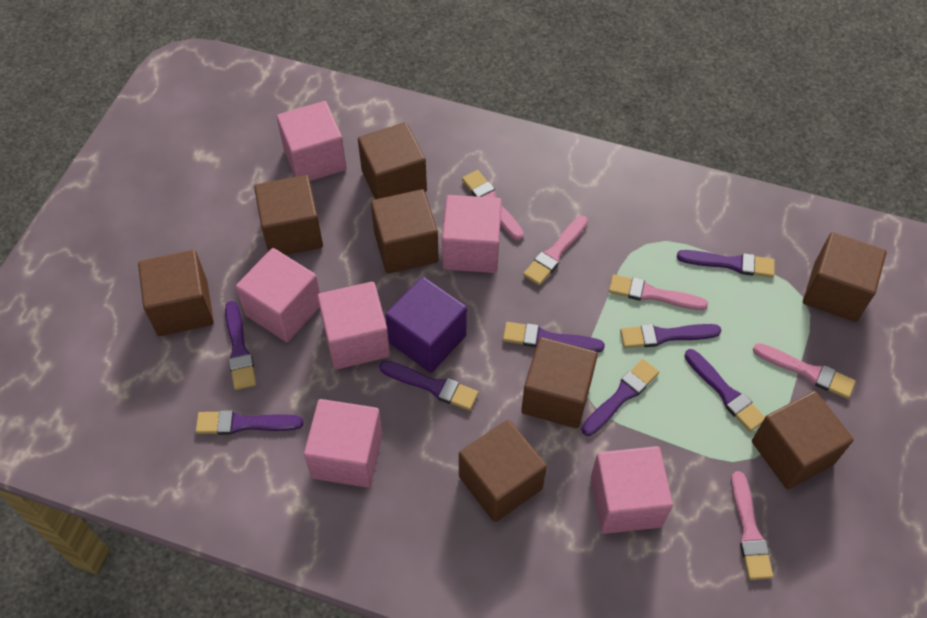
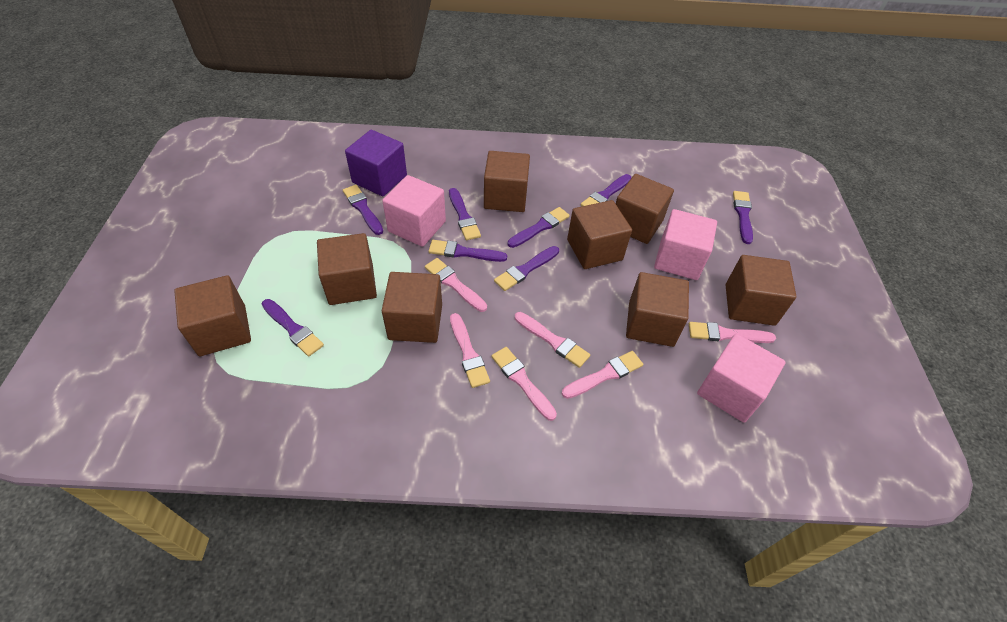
pink brush: [462,170,524,240] [523,216,588,285] [609,274,708,310] [731,471,773,580] [753,343,856,399] = 5 -> [425,258,487,312] [450,313,490,388] [491,347,557,421] [515,312,590,368] [562,351,643,399] [689,322,776,343] = 6
pink cube: [236,248,320,342] [277,101,347,181] [304,399,383,488] [317,282,390,369] [442,195,502,273] [591,446,673,534] = 6 -> [382,175,446,247] [654,209,717,280] [697,334,786,423] = 3

